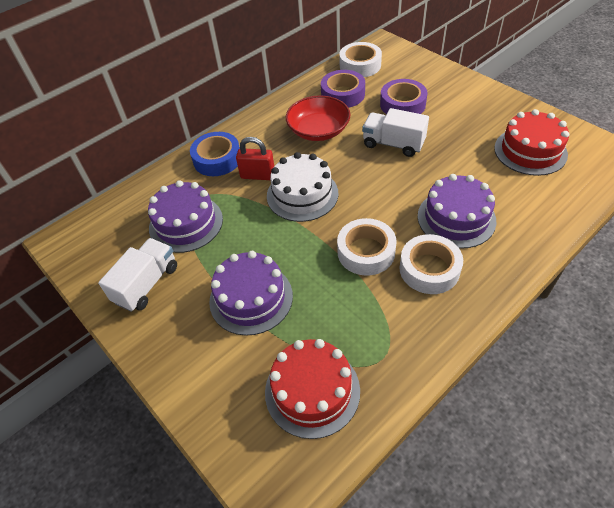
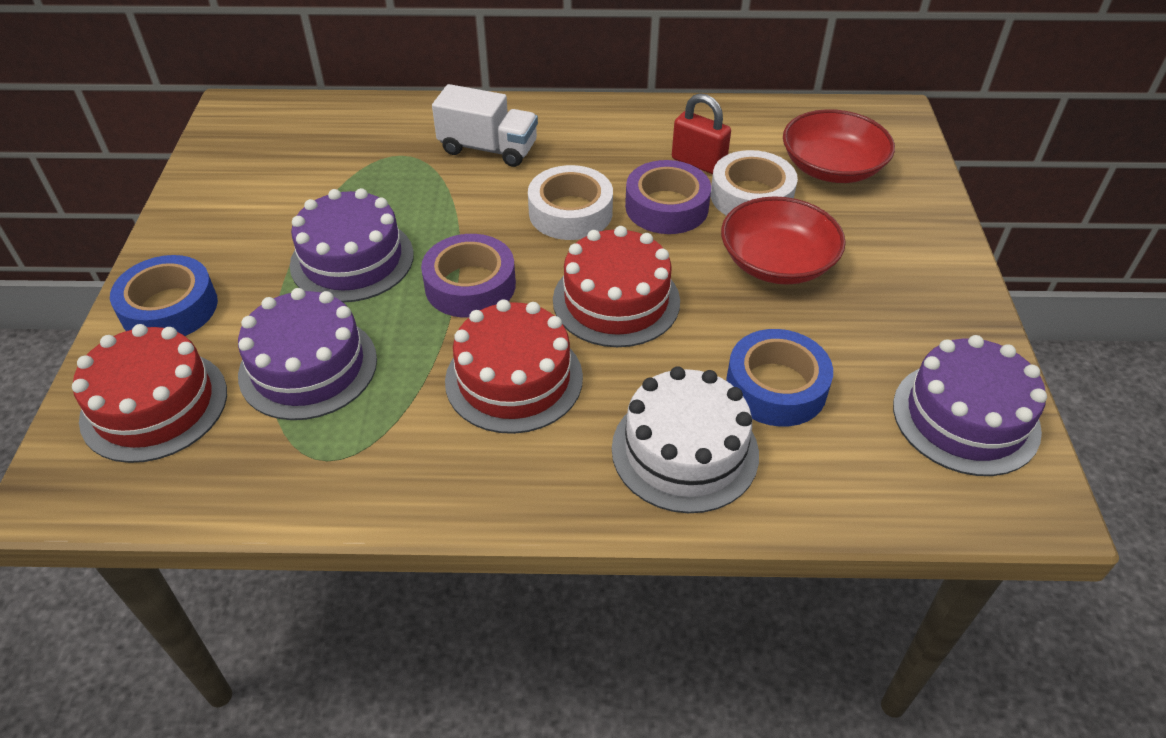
blue tape: [190,132,240,176] = 1 -> [110,255,218,336] [726,329,833,427] = 2
red bowl: [286,96,351,141] = 1 -> [721,196,846,285] [783,109,895,183] = 2
red cake: [265,339,360,439] [494,109,569,176] = 2 -> [72,324,227,463] [445,299,583,434] [553,226,680,347] = 3
white tape: [337,218,397,276] [339,42,382,77] [399,234,463,294] = 3 -> [528,165,613,240] [711,150,798,216] = 2
white truck: [98,238,177,312] [362,108,429,157] = 2 -> [432,84,538,167] = 1

